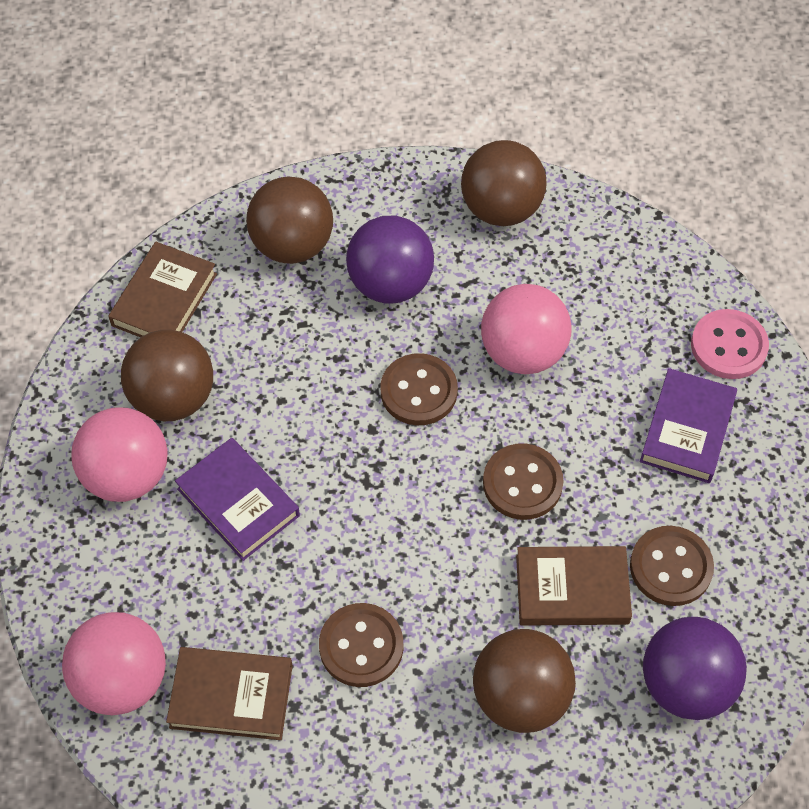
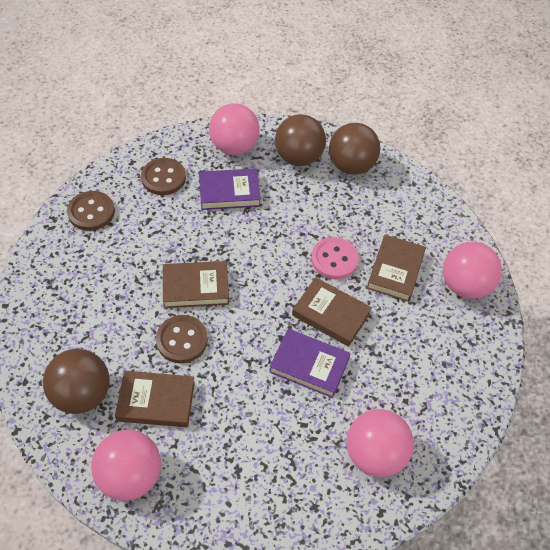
brown ball: [121,330,213,421] [246,176,333,264] [461,140,547,226] [473,629,576,733] = 4 -> [43,349,109,414] [275,114,326,166] [329,123,380,175] = 3
brown book: [108,242,217,337] [166,647,293,740] [516,546,632,626] = 3 -> [115,371,195,428] [163,261,229,308] [292,277,372,347] [367,235,426,302] = 4
brown button: [319,603,403,687] [380,353,458,425] [483,443,564,520] [630,526,714,606] = 4 -> [67,191,115,231] [141,158,186,195] [156,315,208,363] = 3
pink ball: [62,612,166,715] [71,407,168,502] [481,284,572,374] = 3 -> [91,430,161,501] [209,103,259,155] [347,409,414,477] [443,242,502,299] = 4
purple ball: [346,216,434,304] [643,617,747,720] = 2 -> none = 0

